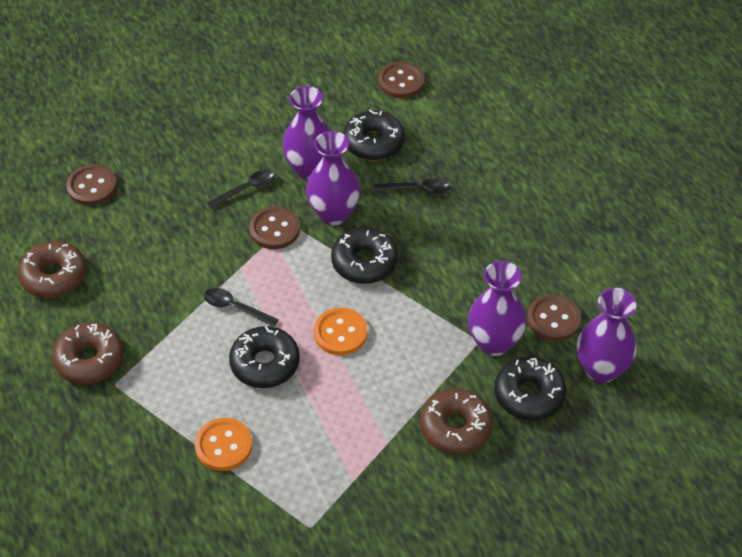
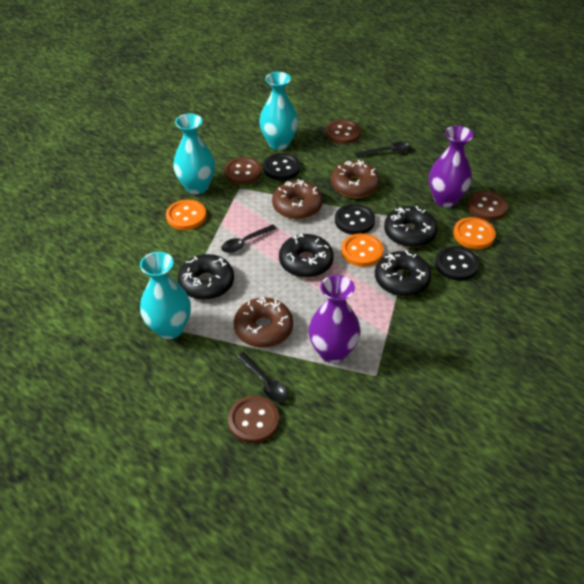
black button: none = 0 -> [263,153,300,180] [335,204,375,235] [435,246,479,281] = 3
orange button: [195,418,252,471] [314,308,368,355] = 2 -> [166,199,206,230] [341,233,383,267] [453,217,496,249] = 3
purple vase: [282,86,331,180] [306,131,360,225] [468,261,526,356] [577,288,637,383] = 4 -> [309,275,360,363] [429,126,473,207] = 2
turquoise vase: none = 0 -> [140,252,191,339] [173,113,215,194] [259,72,298,150] = 3

